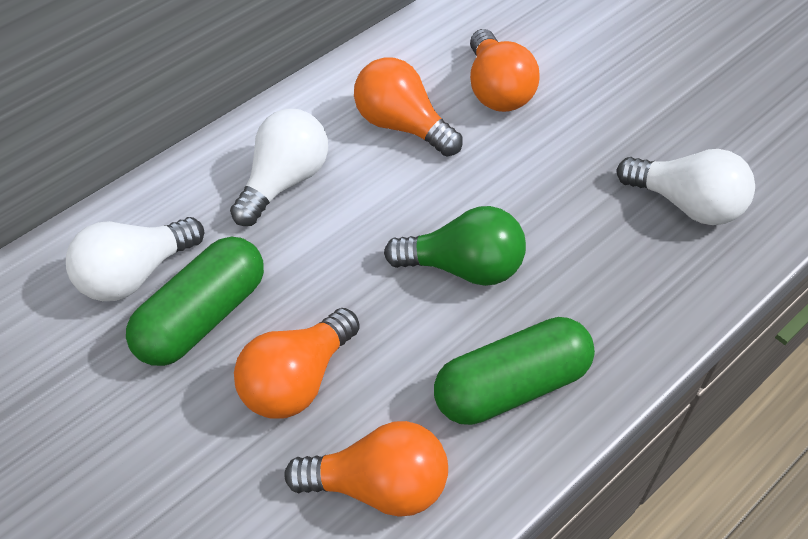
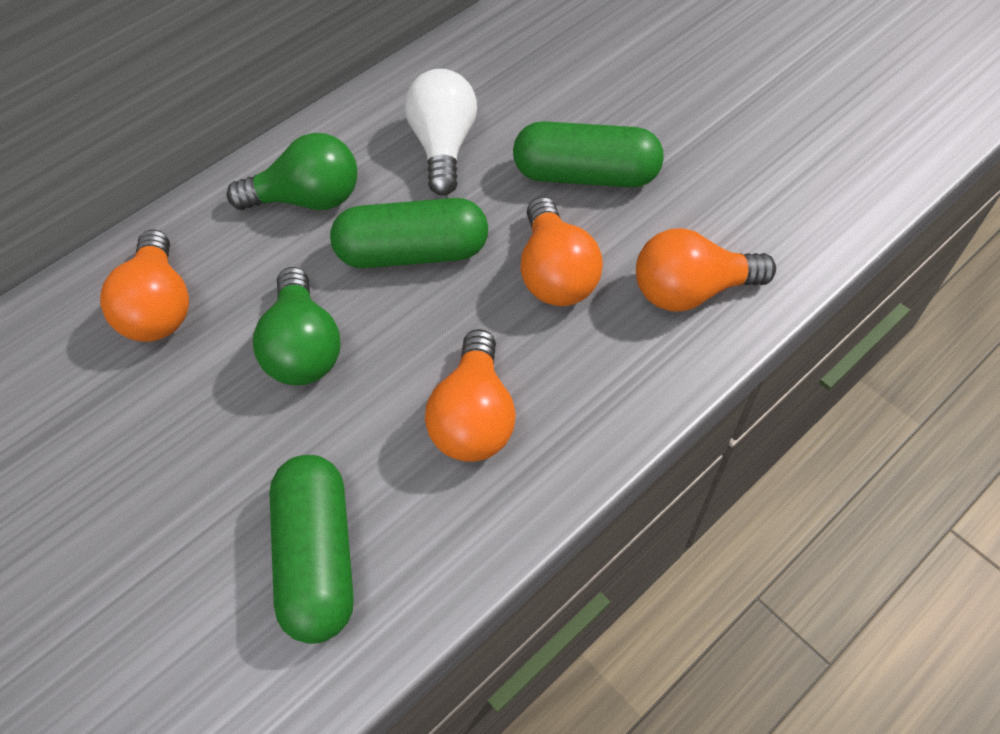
green capsule: [126,237,264,366] [434,317,595,425] = 2 -> [269,455,354,644] [330,198,488,268] [513,121,664,188] = 3
green light bulb: [384,206,526,286] = 1 -> [227,133,357,210] [253,267,341,386] = 2
white light bulb: [66,217,204,301] [230,109,328,226] [617,149,755,225] = 3 -> [405,69,477,196] = 1

